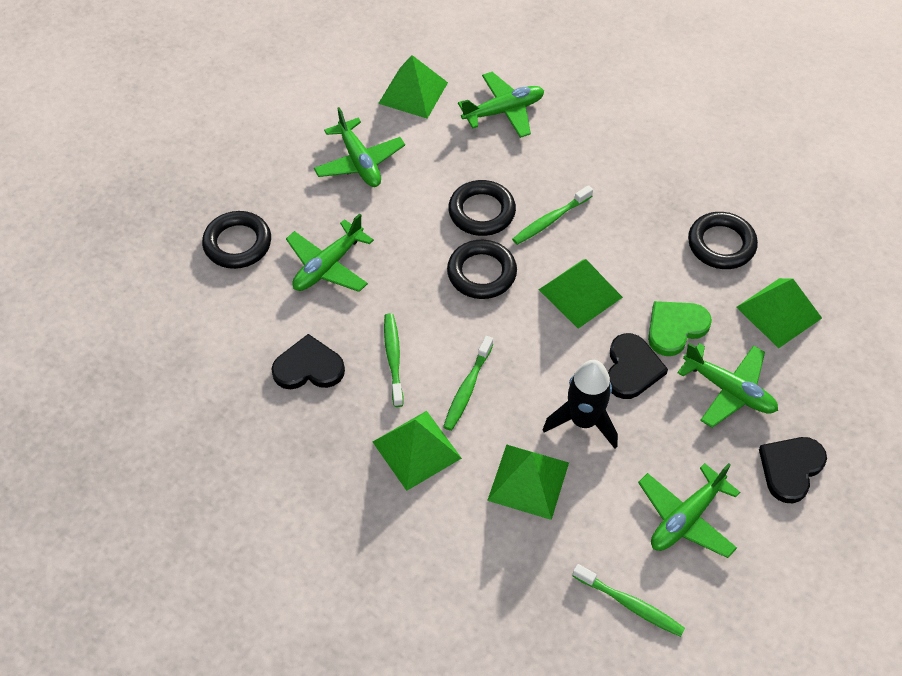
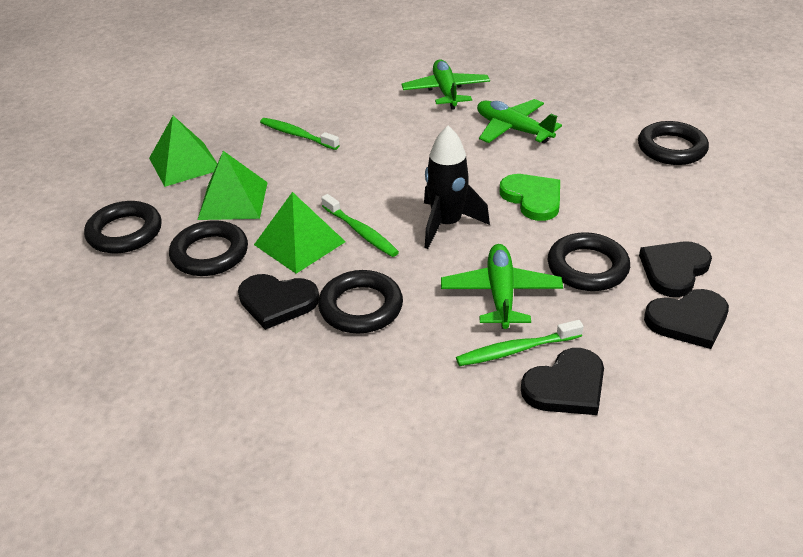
black heart: [271,334,345,389] [608,333,668,399] [759,437,827,503] = 3 -> [238,274,319,330] [521,348,604,415] [639,241,712,297] [644,289,729,349] = 4
black ring: [202,211,271,269] [447,239,517,299] [448,180,516,236] [688,212,758,269] = 4 -> [84,201,162,253] [169,220,248,276] [318,270,403,333] [548,232,630,291] [638,121,709,165] = 5
green plane: [286,213,374,292] [314,107,405,187] [458,72,544,138] [638,463,740,558] [677,343,778,428] = 5 -> [402,59,490,110] [441,244,563,329] [477,99,562,143] = 3
green pyramid: [373,411,462,491] [378,55,448,119] [487,444,569,520] [539,259,623,329] [736,278,822,348] = 5 -> [149,116,217,187] [198,151,268,220] [254,192,346,274] = 3
green toothbrush: [384,313,403,407] [443,336,493,431] [512,185,593,245] [573,564,685,637] = 4 -> [260,118,340,150] [321,194,399,257] [456,320,584,366] = 3

